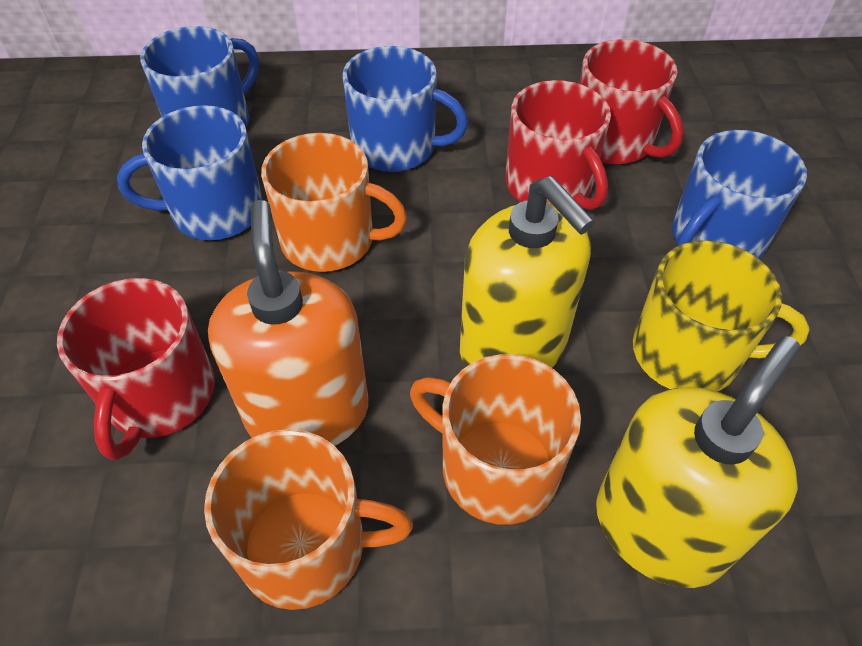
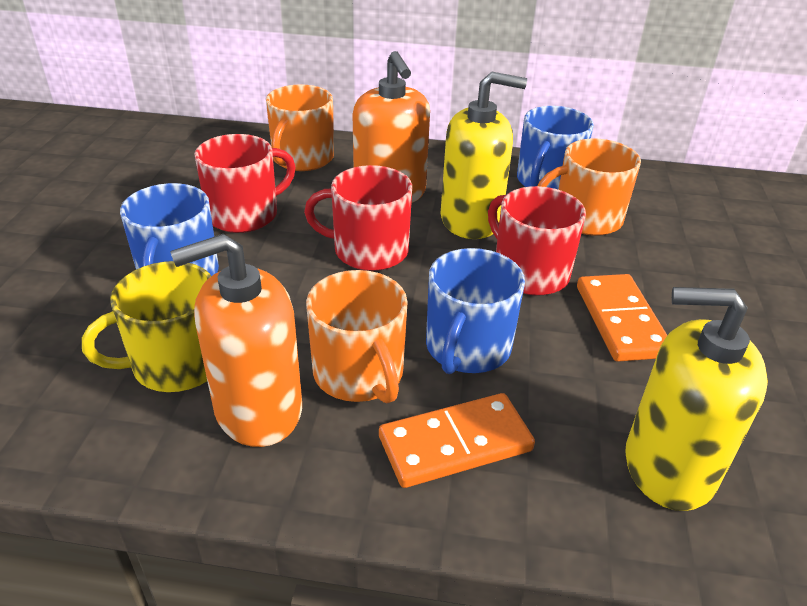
blue mug: [117,105,263,240] [140,26,259,127] [343,46,468,172] [672,130,807,259] = 4 -> [120,183,219,276] [426,248,525,374] [517,106,594,189] = 3
orange domino: none = 0 -> [379,393,535,488] [577,274,667,362] = 2
orange soap dispenser: [208,200,368,446] = 1 -> [170,234,302,447] [353,51,430,203] = 2

